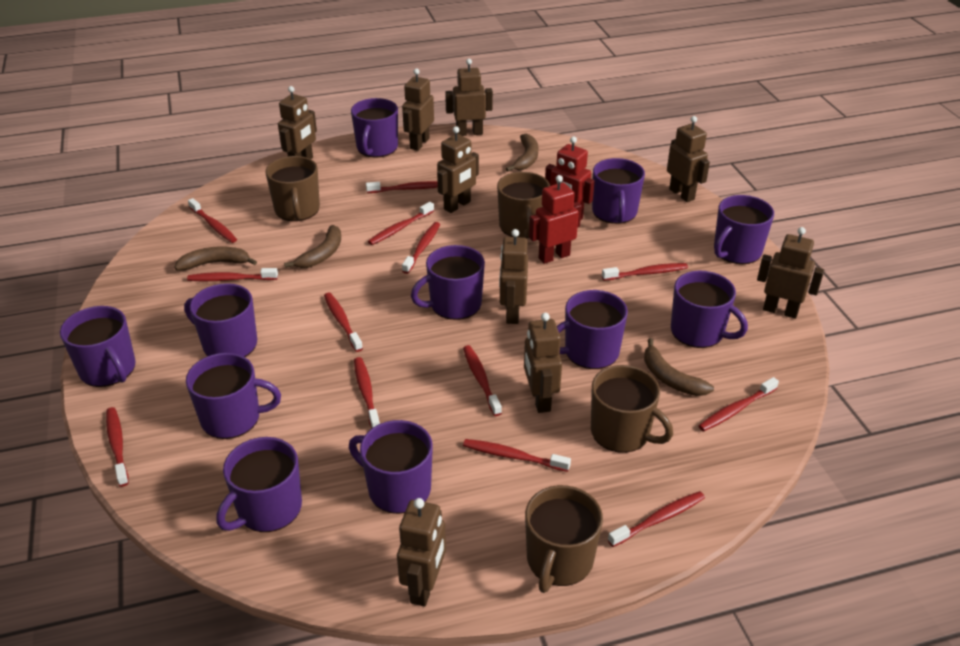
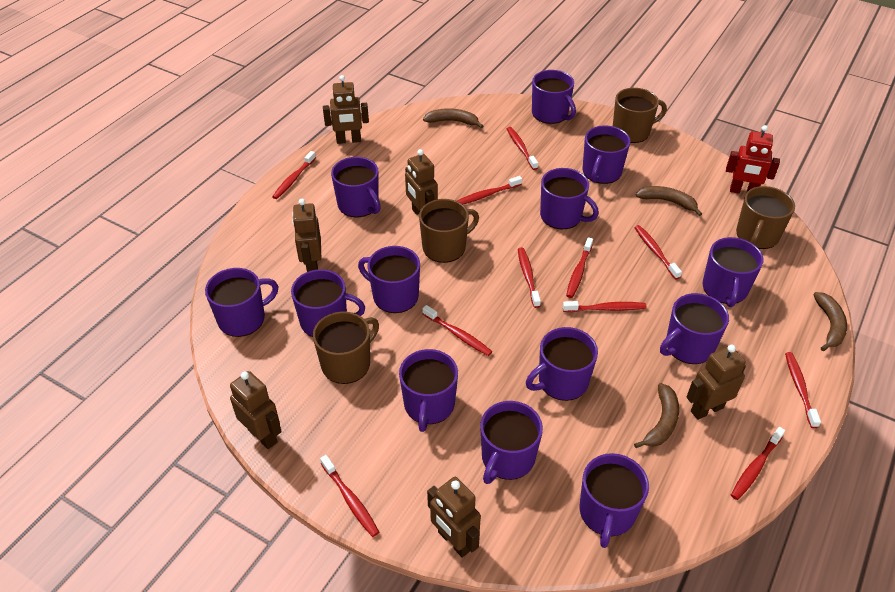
brown robot: [278,86,317,159] [397,498,446,607] [402,68,434,151] [437,126,479,213] [445,59,493,136] [499,229,528,324] [524,313,562,413] [667,116,710,202] [757,227,824,319] = 9 -> [230,371,282,449] [292,199,321,272] [323,75,369,144] [405,149,438,215] [427,477,481,558] [687,345,746,420] = 6
purple mug: [60,306,136,387] [184,283,257,357] [186,353,281,439] [216,437,302,532] [349,420,433,514] [351,98,398,158] [411,245,485,320] [557,290,628,369] [592,158,645,224] [671,271,748,348] [714,195,774,264] = 11 -> [205,268,278,337] [291,269,365,337] [331,157,381,217] [358,246,420,313] [399,349,458,432] [480,401,543,484] [526,327,598,401] [532,70,576,124] [540,168,599,229] [579,453,649,548] [583,125,630,184] [660,293,729,364] [703,237,764,307] = 13
red robot: [529,175,582,264] [545,136,595,221] = 2 -> [726,125,780,194] = 1
red toothbrush: [106,407,129,487] [187,268,278,281] [188,198,237,243] [324,292,363,352] [354,357,380,429] [366,181,438,193] [368,202,434,245] [402,222,440,274] [463,345,502,416] [463,439,571,472] [602,263,688,281] [608,491,705,547] [699,377,779,431] = 13 -> [272,151,316,199] [320,455,379,537] [422,305,493,356] [457,176,522,204] [507,127,538,170] [518,247,541,308] [563,301,646,312] [566,237,593,298] [634,225,682,279] [731,427,785,500] [785,352,821,428] = 11

